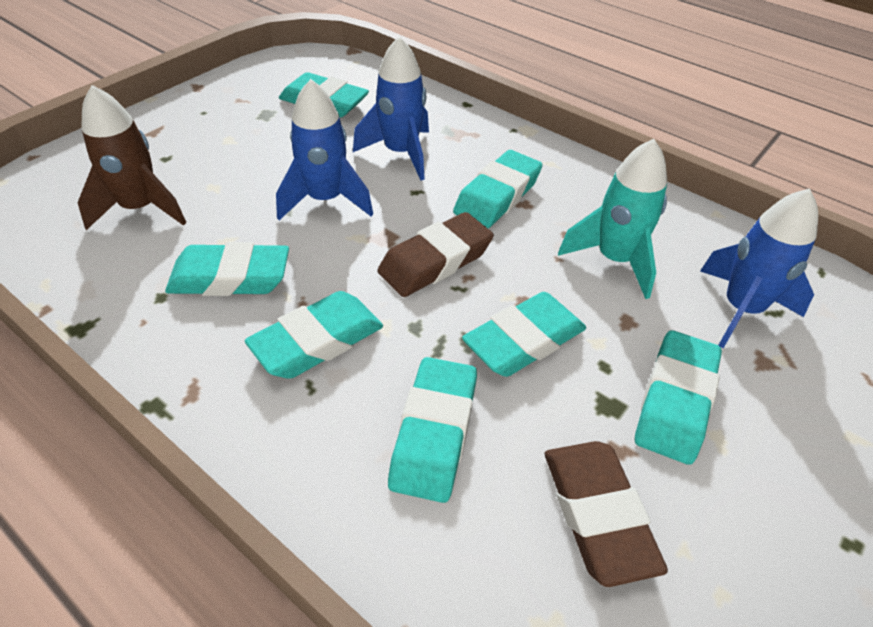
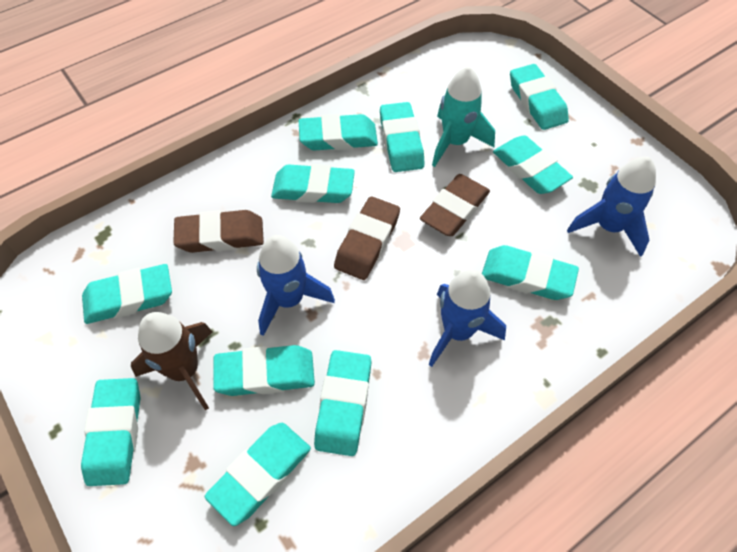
brown eraser: [377,212,494,297] [545,441,668,587] = 2 -> [173,210,264,253] [334,196,400,280] [420,174,490,236] = 3
turquoise eraser: [165,242,289,296] [245,291,383,379] [279,72,369,118] [388,357,477,503] [453,150,542,228] [462,292,586,377] [635,330,722,465] = 7 -> [81,378,141,486] [82,264,172,324] [205,423,311,526] [213,345,315,396] [271,164,355,203] [299,114,378,151] [314,350,371,456] [380,102,425,172] [482,245,579,300] [493,135,573,194] [510,64,569,130] = 11

